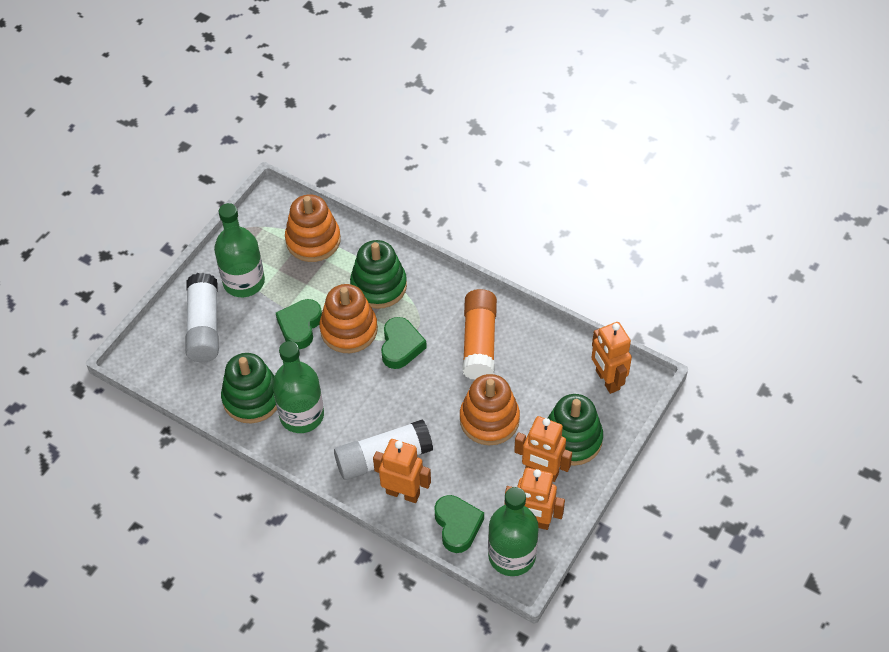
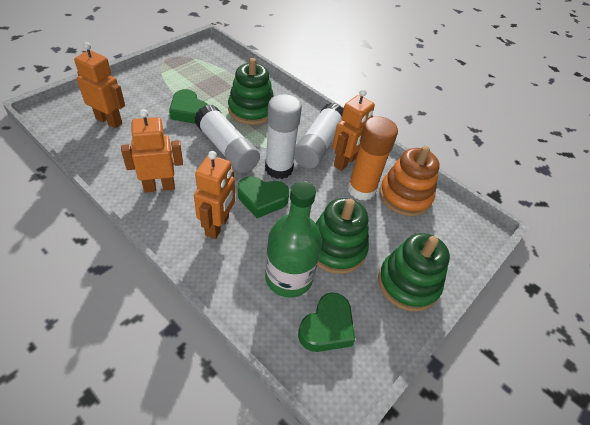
green bottle: [214,203,265,297] [272,341,324,433] [488,487,539,576] = 3 -> [265,181,322,298] = 1
orange stacking toy: [285,194,341,262] [320,284,378,353] [460,374,520,445] = 3 -> [379,146,440,216] = 1
white glue stick: [185,273,219,362] [334,419,433,480] = 2 -> [194,104,260,173] [265,94,302,179] [294,103,344,169] = 3

